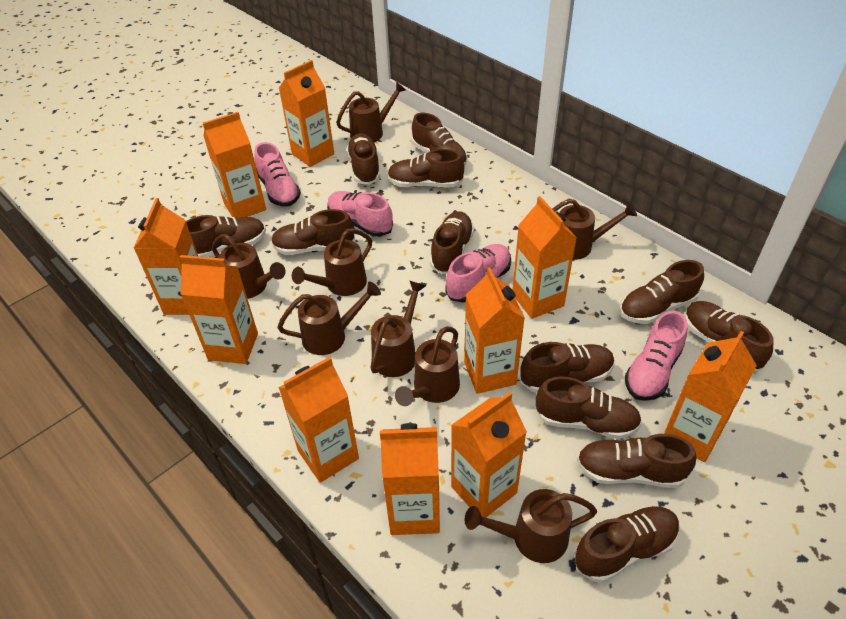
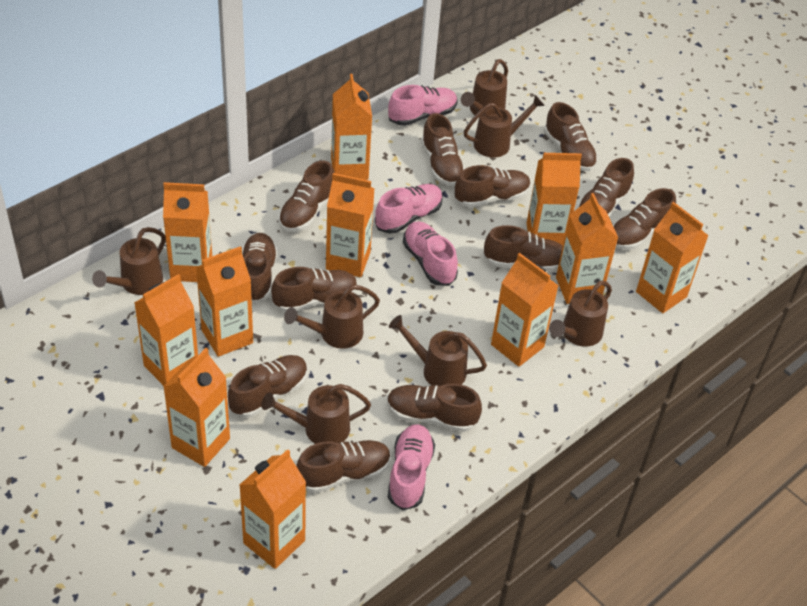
brown watering can: [212,234,286,299] [277,281,381,355] [292,229,372,296] [336,82,406,142] [371,281,426,377] [395,327,460,406] [465,489,597,563] [552,199,637,260] = 8 -> [92,227,166,295] [261,384,371,444] [284,285,380,349] [389,315,487,386] [461,59,508,115] [464,95,545,158] [549,280,612,347] = 7
orange carton: [134,198,198,315] [180,255,258,364] [203,112,266,218] [278,357,359,483] [279,60,334,167] [380,423,440,535] [451,392,527,517] [464,267,525,394] [512,196,577,319] [664,331,757,462] = 10 -> [134,274,198,386] [163,182,212,282] [163,348,230,467] [196,246,253,357] [240,449,306,569] [326,173,374,277] [331,74,372,180] [491,253,559,367] [526,153,582,246] [556,193,618,304] [636,202,708,313] = 11

